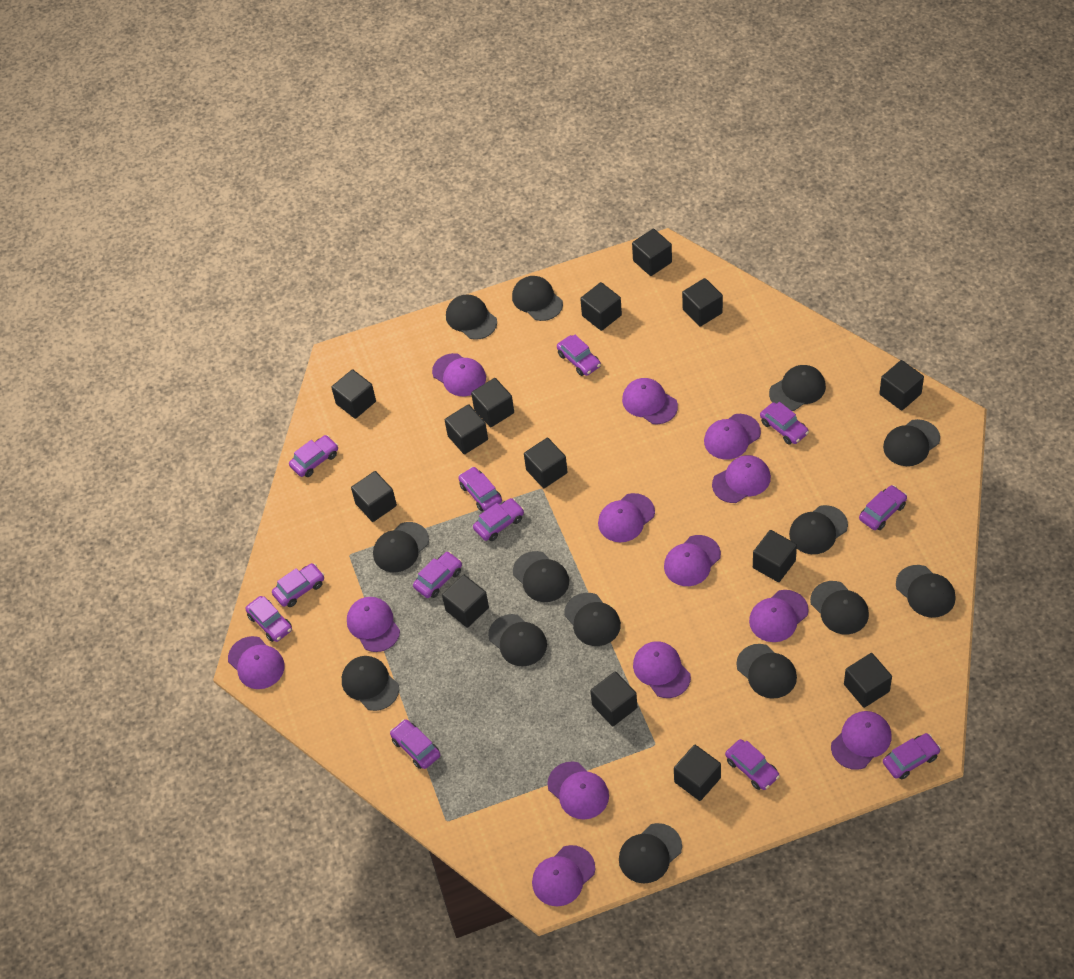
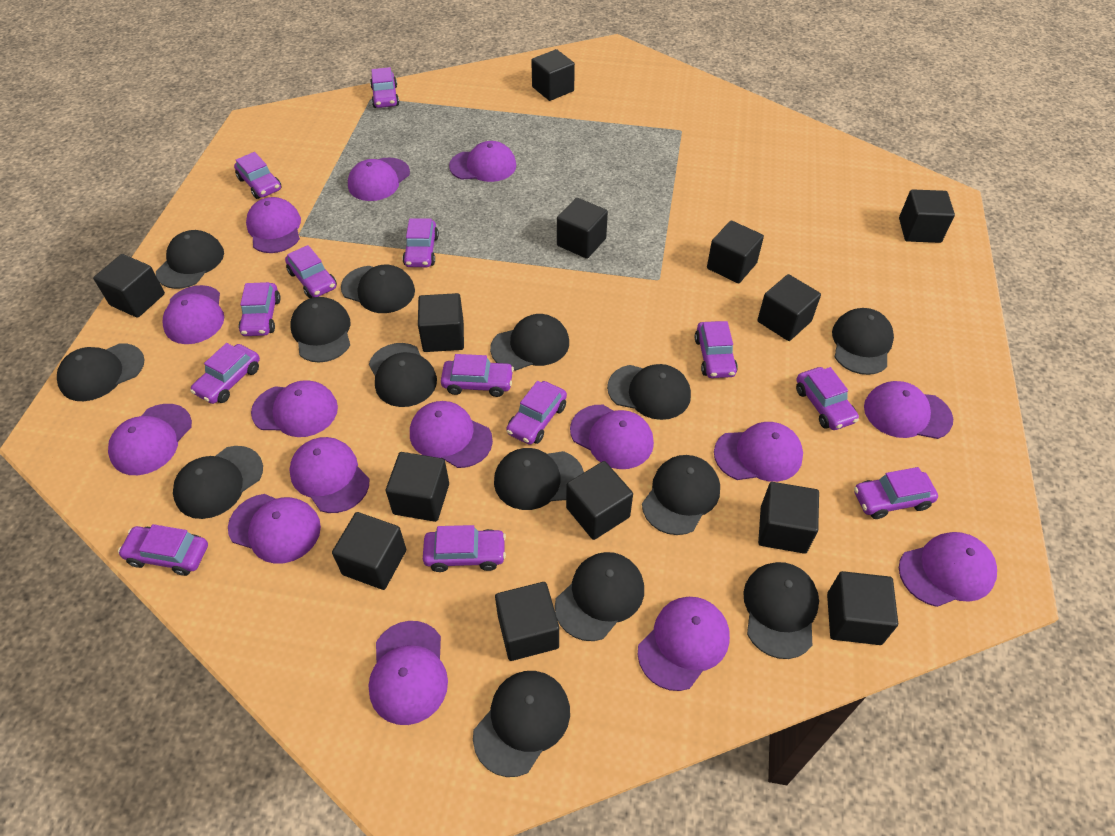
black cube: [331,369,376,419] [351,471,397,522] [442,575,489,628] [445,404,488,454] [471,378,514,427] [524,438,568,488] [580,282,622,331] [590,671,637,726] [632,229,672,276] [674,745,721,801] [682,278,723,327] [753,530,797,582] [844,653,892,708] [879,360,924,411] = 14 -> [93,254,165,318] [332,512,406,590] [386,452,449,522] [418,293,464,352] [495,582,559,661] [531,49,575,101] [557,198,608,259] [566,461,633,540] [707,221,764,283] [757,274,821,341] [758,482,819,554] [827,571,898,645] [899,189,955,243] = 13
purple cap: [228,636,284,689] [347,597,400,652] [432,353,486,396] [532,845,595,906] [547,761,609,820] [598,493,655,542] [622,378,678,424] [633,641,691,698] [664,535,721,586] [704,414,761,460] [712,455,771,503] [749,590,809,642] [831,711,892,770] = 13 -> [108,404,192,475] [162,285,224,344] [228,494,321,564] [246,197,301,253] [251,380,338,437] [289,437,370,513] [348,158,410,201] [369,621,448,725] [410,401,493,468] [449,141,516,182] [570,405,654,469] [638,597,730,691] [714,422,803,482] [864,381,953,439] [899,532,997,607] = 15
purple car: [245,596,292,642] [272,563,324,607] [289,435,338,477] [390,719,440,769] [413,551,462,598] [458,467,502,511] [473,498,524,541] [557,335,601,376] [725,739,780,790] [760,402,809,445] [859,485,907,530] [883,733,941,780] = 12 -> [118,524,208,576] [190,343,260,404] [234,152,282,199] [239,282,281,336] [285,245,337,298] [370,67,399,108] [403,218,439,267] [423,525,506,572] [441,354,514,397] [506,381,567,445] [695,321,738,378] [796,367,859,430] [854,467,938,519] = 13

